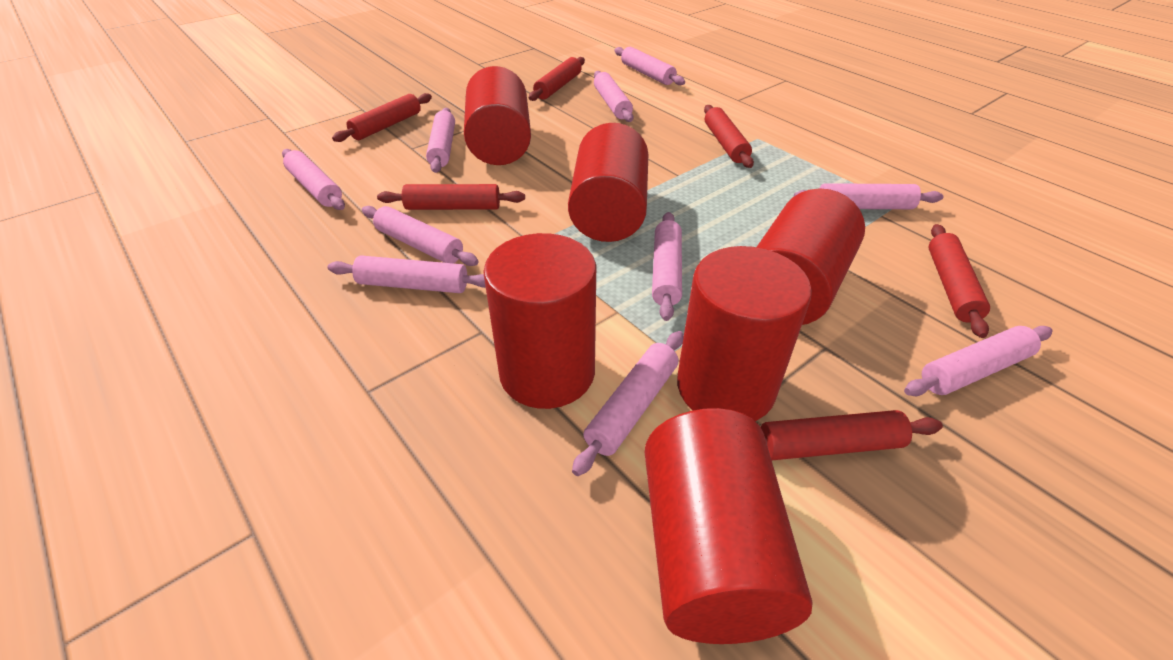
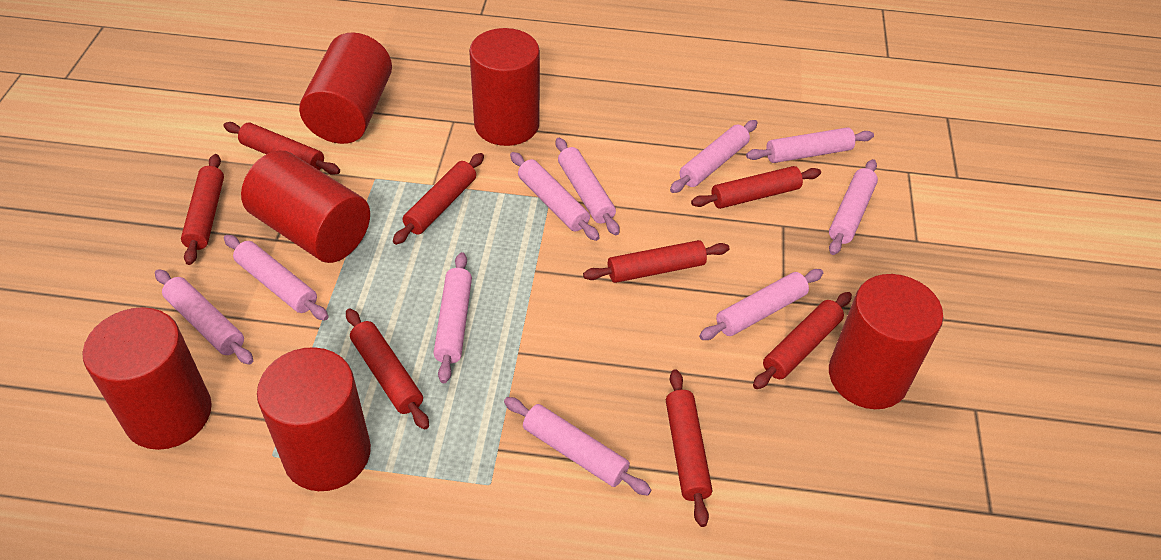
red rolling pin: [332,93,432,142] [377,184,525,210] [529,57,585,101] [704,105,754,168] [761,410,943,460] [929,224,990,338] = 6 -> [181,154,224,265] [223,122,340,175] [346,309,429,430] [393,153,484,245] [583,240,730,283] [666,369,712,527] [691,166,821,209] [753,292,852,389] = 8

